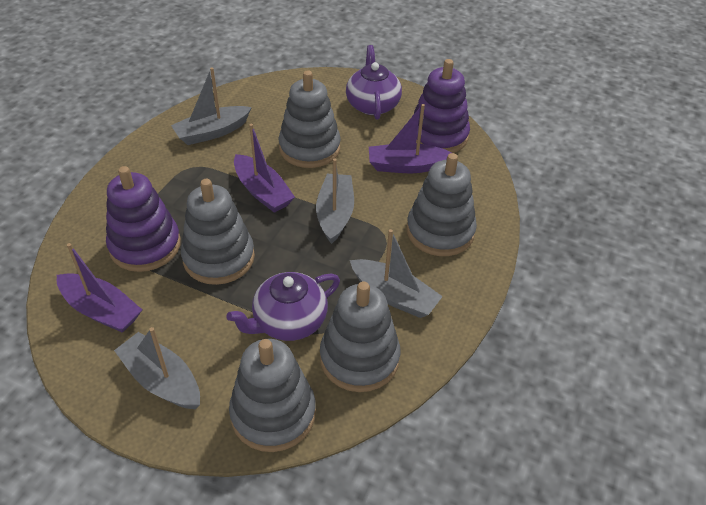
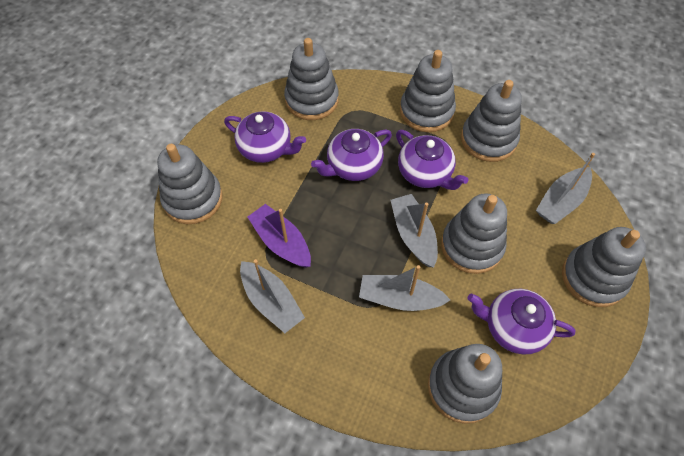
grey stacking toy: [181,179,255,285] [229,339,316,452] [278,70,341,168] [320,281,400,392] [406,153,477,256] = 5 -> [157,144,222,224] [284,38,339,120] [400,50,456,132] [428,344,502,424] [441,193,507,274] [461,80,522,162] [562,227,646,307] = 7
purple boat: [57,243,142,333] [234,124,295,213] [369,104,451,173] = 3 -> [248,204,311,268] = 1
purple stacking toy: [106,166,181,272] [413,59,470,153] = 2 -> none = 0
purple teapot: [226,272,340,341] [346,45,402,120] = 2 -> [224,111,306,163] [311,129,392,181] [396,130,468,190] [467,289,576,355] = 4

